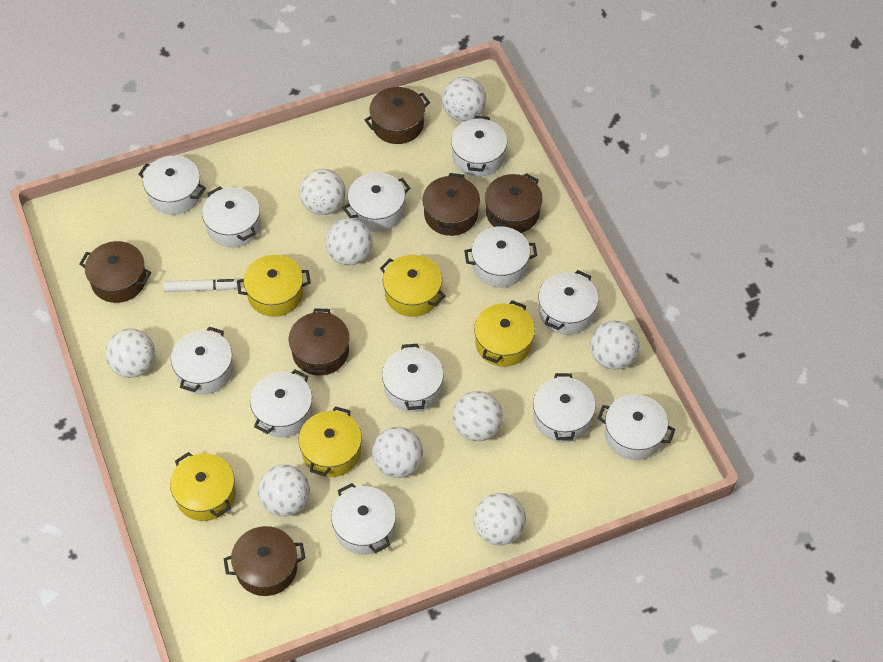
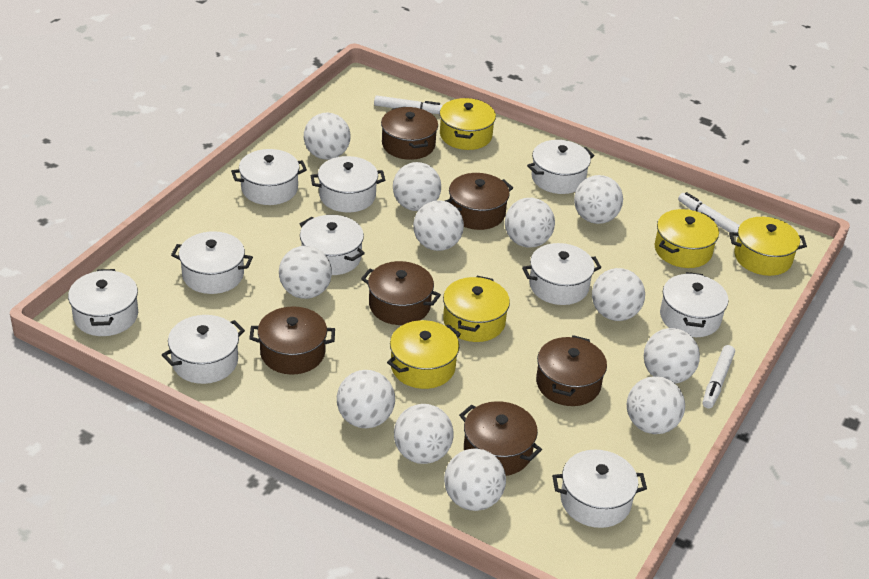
white ball: [105,329,155,378] [258,465,310,516] [299,169,346,215] [325,218,373,265] [372,427,423,478] [442,77,486,122] [453,391,503,441] [474,493,526,545] [590,321,640,370] = 9 -> [279,246,332,299] [304,112,351,160] [337,370,395,428] [393,162,441,211] [394,404,454,464] [413,200,464,251] [444,448,506,511] [505,198,555,248] [574,175,623,224] [592,268,645,321] [627,376,685,434] [644,328,700,384] = 12
white marker: [163,279,238,292] = 1 -> [374,95,443,114] [678,192,740,237] [703,345,735,409] = 3
white pot: [138,156,206,215] [171,327,233,395] [202,187,261,248] [250,370,312,437] [331,483,396,555] [342,172,410,232] [382,344,444,412] [451,116,507,177] [464,226,537,288] [533,373,596,442] [538,270,598,335] [597,394,675,460] = 12 -> [68,269,138,336] [162,315,245,384] [171,231,253,294] [231,149,307,205] [300,215,365,275] [310,156,385,212] [522,243,602,305] [527,140,595,194] [552,450,647,528] [660,272,728,337] = 10

